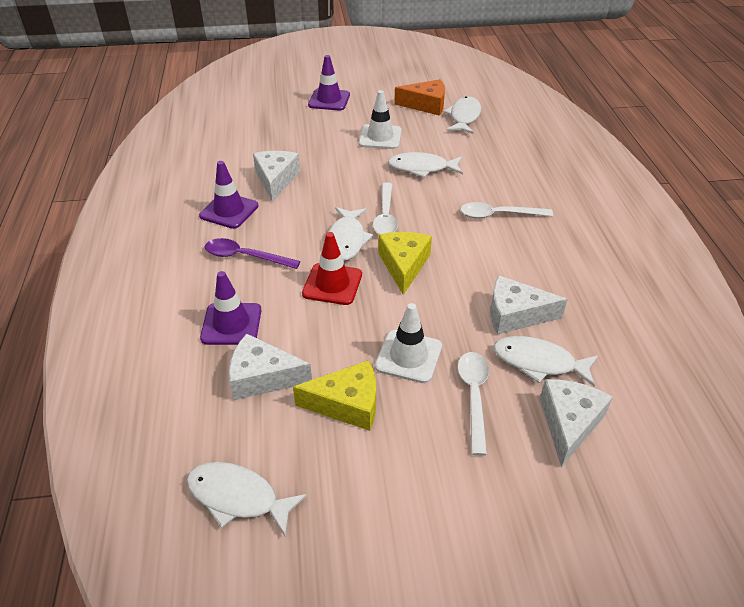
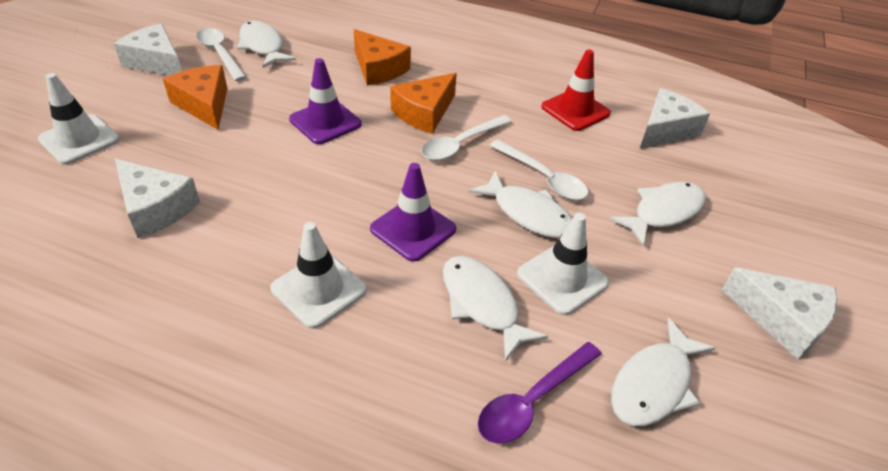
orange cheese: [395,79,445,116] = 1 -> [163,65,227,130] [354,29,411,85] [390,73,457,134] = 3
purple traffic cone: [199,161,259,229] [200,271,261,345] [308,55,350,110] = 3 -> [289,58,362,144] [370,163,456,262] = 2
white traffic cone: [359,90,402,149] [375,303,442,383] = 2 -> [38,73,120,165] [270,222,367,329] [517,213,609,315] = 3
yellow cheese: [293,360,376,431] [378,232,432,295] = 2 -> none = 0

